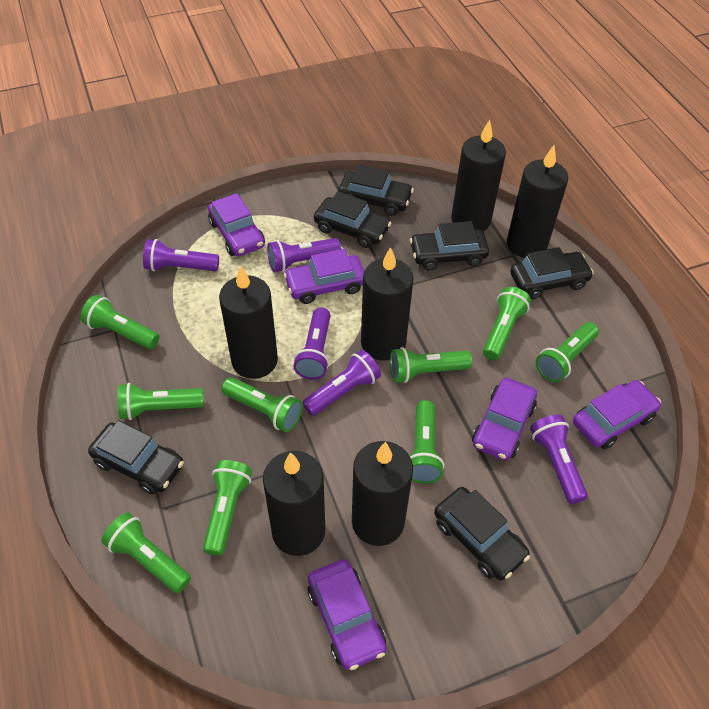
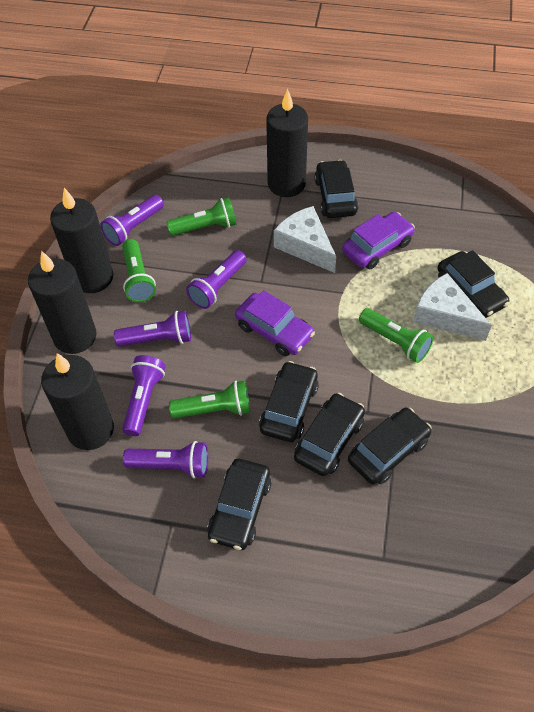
black candle: [219,265,278,379] [263,451,325,556] [352,441,413,546] [361,247,414,361] [451,120,506,231] [507,145,568,258] = 6 -> [28,251,97,354] [41,353,114,450] [50,188,113,293] [266,89,308,197] = 4
green flashlight: [81,295,159,349] [102,512,191,593] [118,383,204,420] [203,460,252,556] [222,377,303,432] [390,347,472,383] [410,400,444,484] [483,287,531,360] [536,322,599,382] = 9 -> [122,239,156,302] [166,197,237,236] [169,380,250,419] [359,308,434,363] = 4
purple car: [208,193,265,256] [284,248,364,304] [308,559,386,670] [472,378,537,461] [573,380,661,449] = 5 -> [235,290,315,356] [342,212,415,270] = 2
white cheese: none = 0 -> [274,206,336,273] [413,273,492,341] = 2

